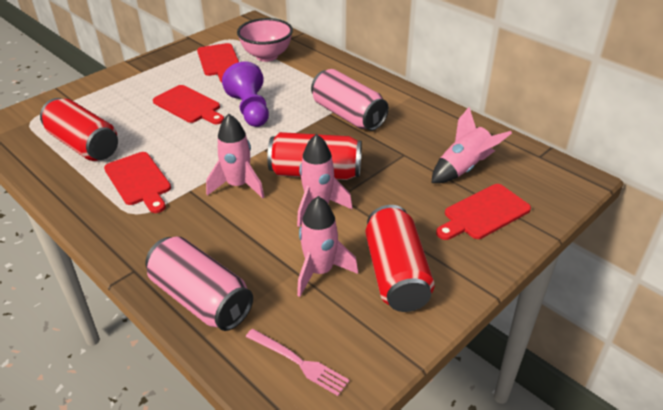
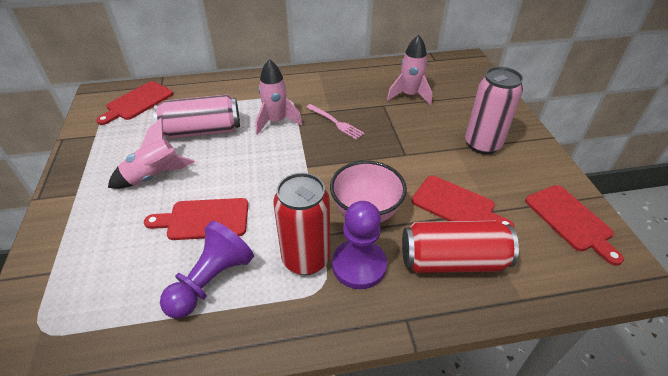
pink rocket: [206,114,264,199] [297,134,353,227] [297,196,358,297] [431,107,512,183] = 4 -> [108,117,195,189] [255,59,303,135] [387,35,432,106] = 3
purple pawn: [222,62,269,127] = 1 -> [160,221,254,319] [332,201,387,289] = 2
red can: [40,98,118,161] [267,132,362,180] [366,205,435,312] = 3 -> [273,173,330,275] [402,221,519,273] = 2

